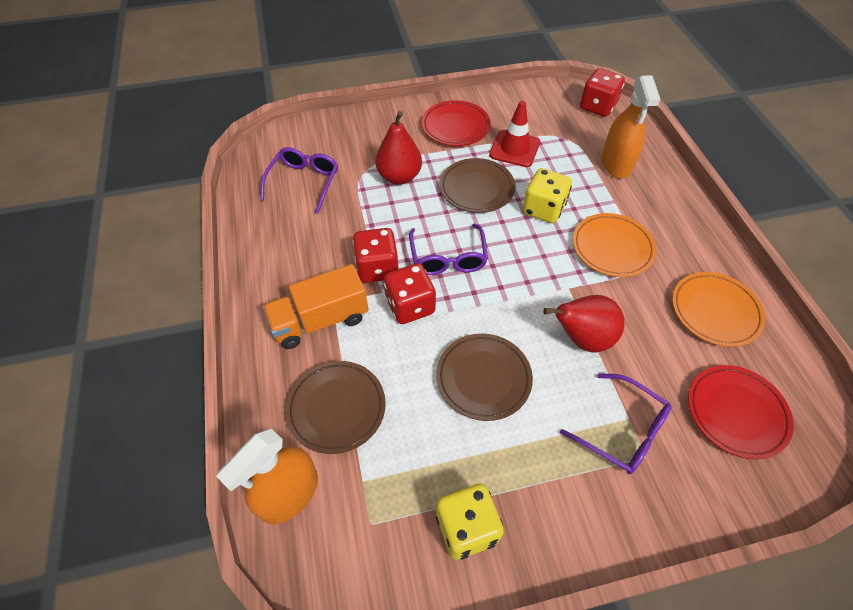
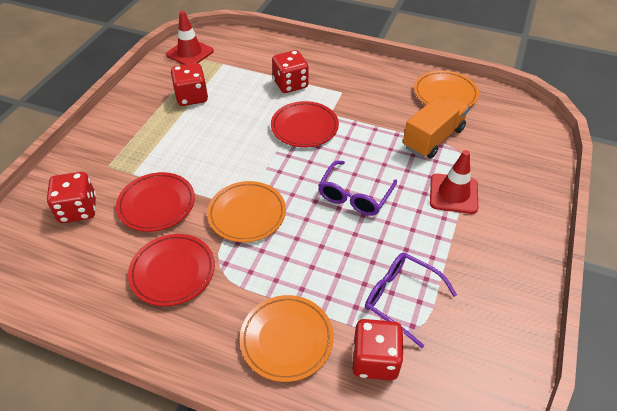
brown plate: [286,361,386,454] [436,334,533,421] [440,158,515,213] = 3 -> none = 0
orange plate: [573,213,656,277] [672,272,766,347] = 2 -> [207,181,286,242] [240,295,334,382] [414,70,479,107] = 3
orange spray bottle: [216,429,318,524] [602,75,660,178] = 2 -> none = 0
purple glasses: [260,147,338,213] [409,224,488,275] [560,374,672,475] = 3 -> [318,161,397,216] [365,253,457,348] = 2
red dice: [353,228,399,283] [384,263,436,324] [580,68,625,117] = 3 -> [47,172,96,223] [171,63,208,106] [272,50,309,93] [353,319,404,380] = 4
red pear: [375,111,422,185] [543,295,624,353] = 2 -> none = 0
red plate: [422,100,491,146] [688,365,794,459] = 2 -> [116,172,195,232] [128,234,215,306] [271,101,339,147] = 3
red traffic cone: [489,101,540,167] = 1 -> [166,11,214,65] [430,150,478,214] = 2
yellow dice: [436,484,504,560] [523,168,572,223] = 2 -> none = 0

